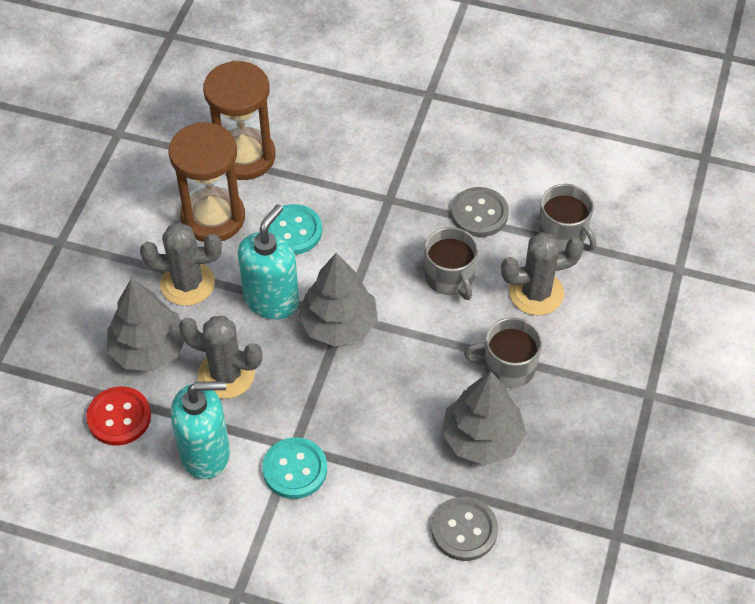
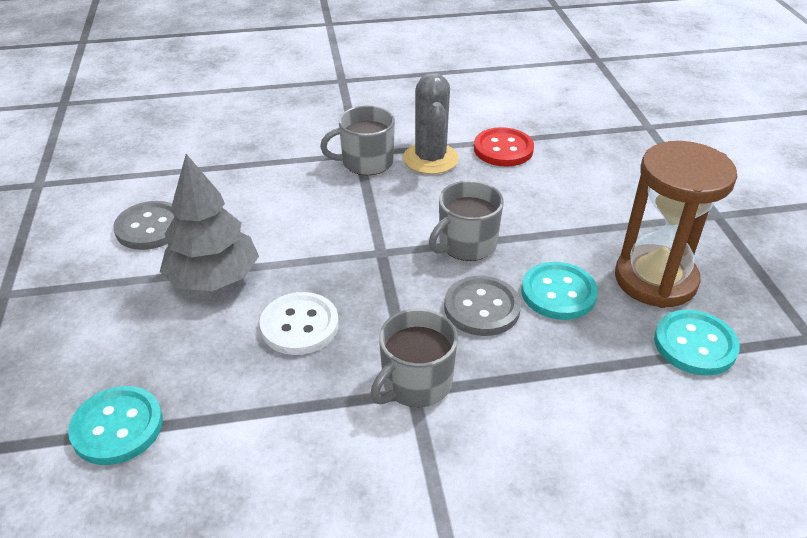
brown hourglass: [168,122,245,242] [203,61,275,180] = 2 -> [615,141,738,308] = 1
grey cactus: [140,222,222,306] [179,316,263,399] [501,232,584,315] = 3 -> [403,72,459,174] = 1
grey tree: [107,278,184,371] [298,253,378,347] [442,371,526,465] = 3 -> [160,154,259,291] = 1
turquoise button: [262,437,327,499] [268,204,322,255] = 2 -> [68,386,163,465] [521,262,598,320] [654,310,740,376] = 3
turquoise soap dispenser: [171,381,230,479] [238,204,299,319] = 2 -> none = 0
white button: none = 0 -> [260,292,339,355] = 1

